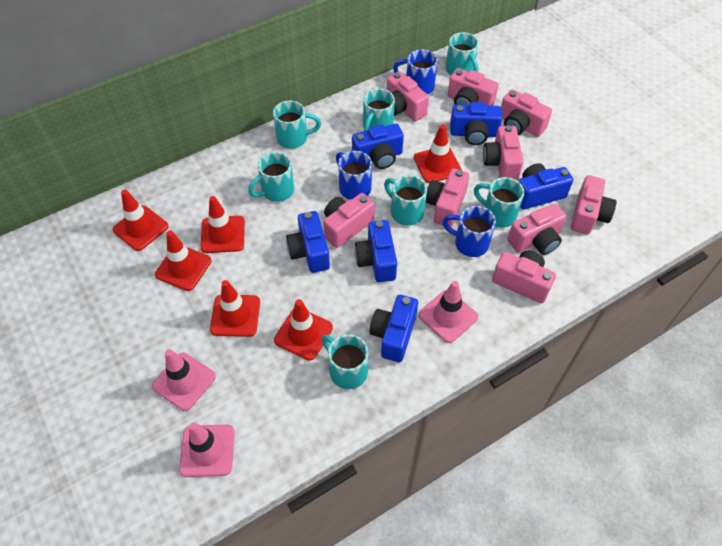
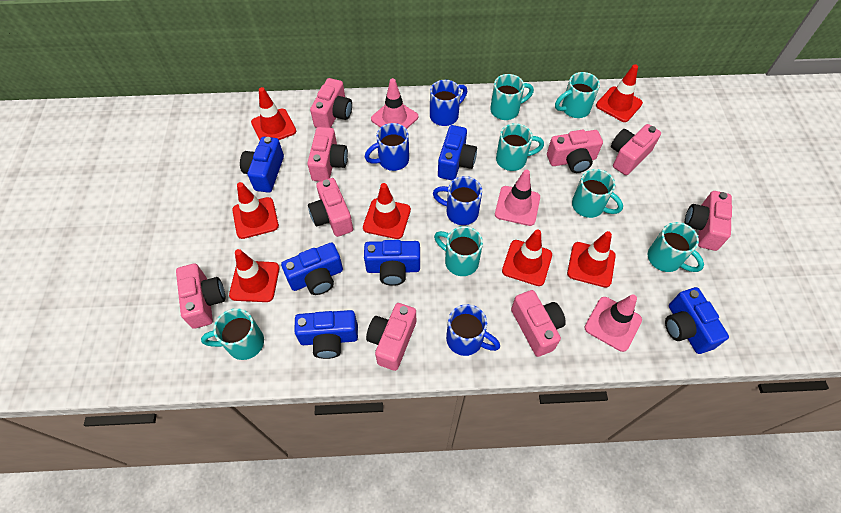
blue mug: [336,151,372,200] [393,49,438,94] [442,206,496,257] = 3 -> [365,123,409,171] [430,80,467,126] [433,176,482,225] [446,304,500,356] = 4
red traffic cone: [113,190,169,251] [155,230,212,291] [200,196,245,253] [210,280,260,337] [274,299,333,361] [414,124,462,183] = 6 -> [229,249,280,302] [232,182,279,239] [251,87,296,140] [363,183,411,239] [502,230,552,286] [567,231,616,287] [596,64,643,122] = 7

